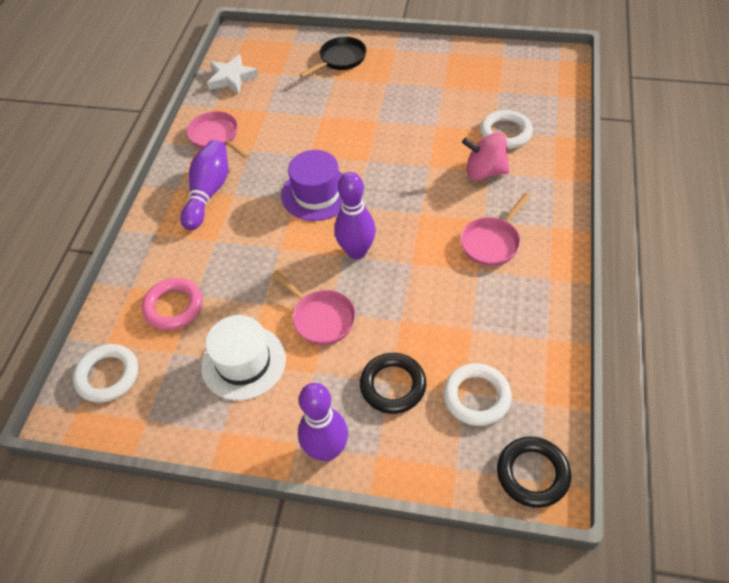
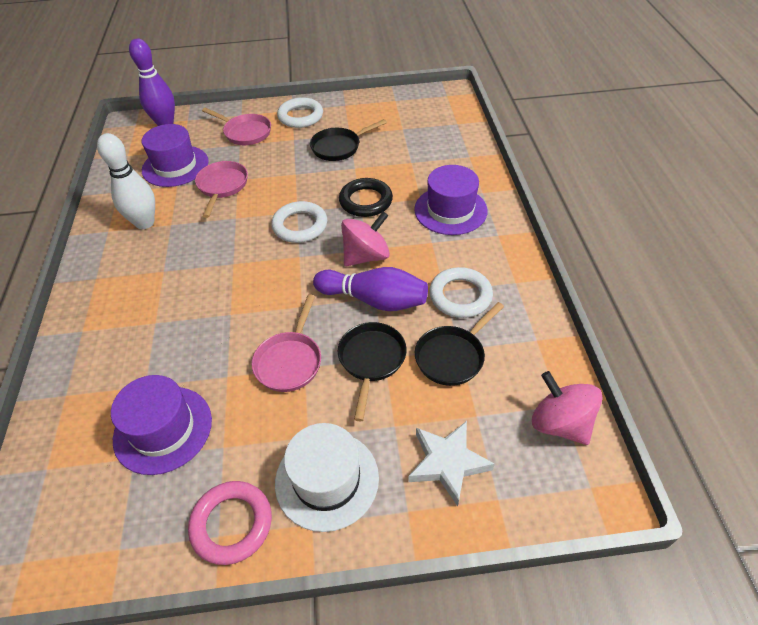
black pan: [299,37,366,78] = 1 -> [310,119,387,161] [338,322,407,421] [415,302,504,386] = 3
black ring: [360,353,426,414] [497,437,571,508] = 2 -> [339,178,393,217] = 1
pink spinning top: [462,132,510,180] = 1 -> [341,211,390,266] [532,371,603,445] = 2
purple bowling pin: [180,140,228,230] [298,383,348,461] [334,172,376,259] = 3 -> [129,39,175,126] [313,267,428,311] = 2
purple hat: [281,150,343,221] = 1 -> [111,375,212,475] [142,124,209,187] [414,165,488,235] = 3
white bowling pin: none = 0 -> [97,133,155,229] = 1

